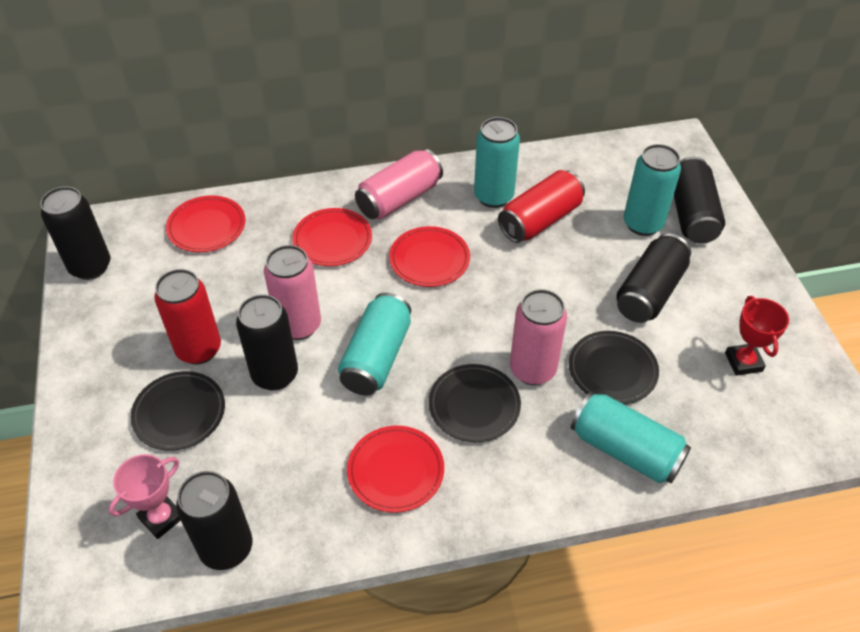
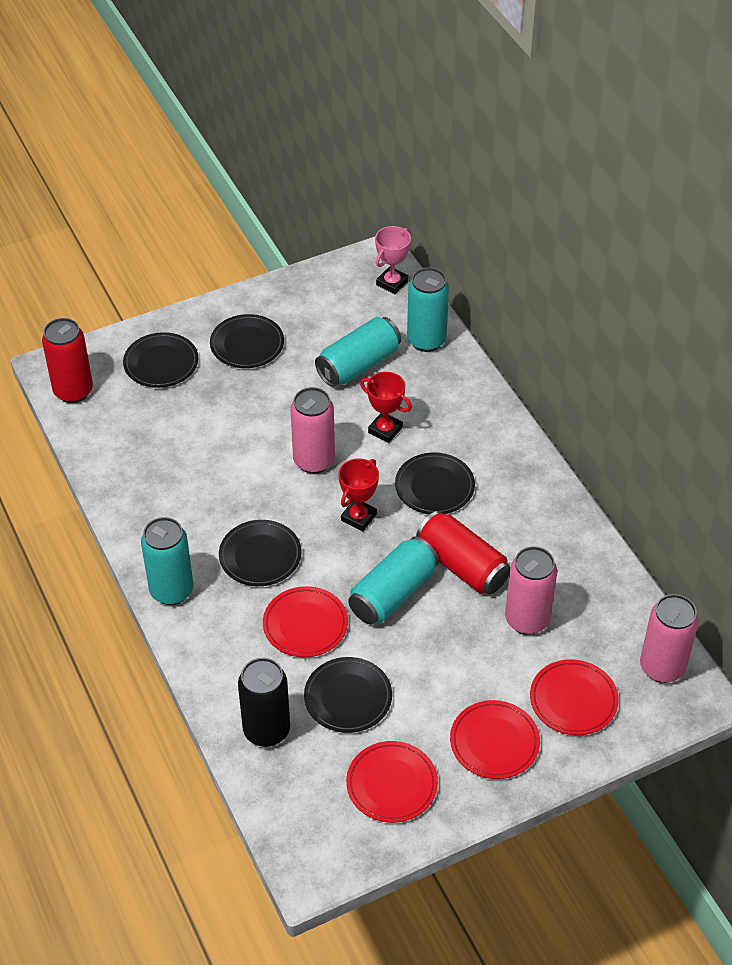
black can: [40,186,110,280] [176,471,253,570] [236,294,298,391] [616,233,691,323] [674,157,725,244] = 5 -> [238,658,290,747] = 1
black plate: [130,371,225,451] [429,364,521,442] [569,331,659,404] = 3 -> [123,332,198,388] [210,314,284,368] [219,520,301,586] [304,657,392,733] [395,452,475,514] = 5
red trophy: [725,296,789,376] = 1 -> [339,459,379,531] [360,372,412,443] = 2

